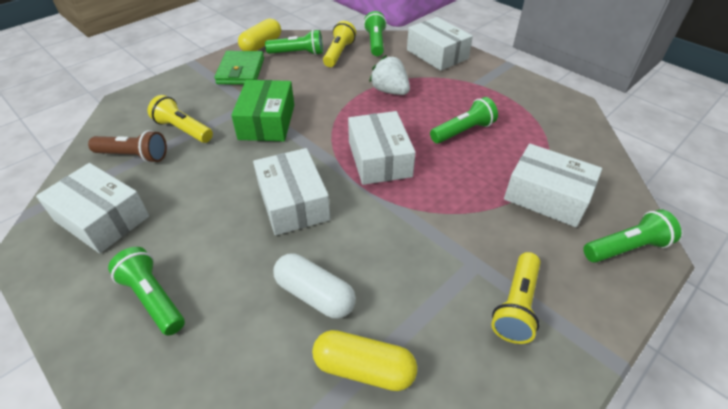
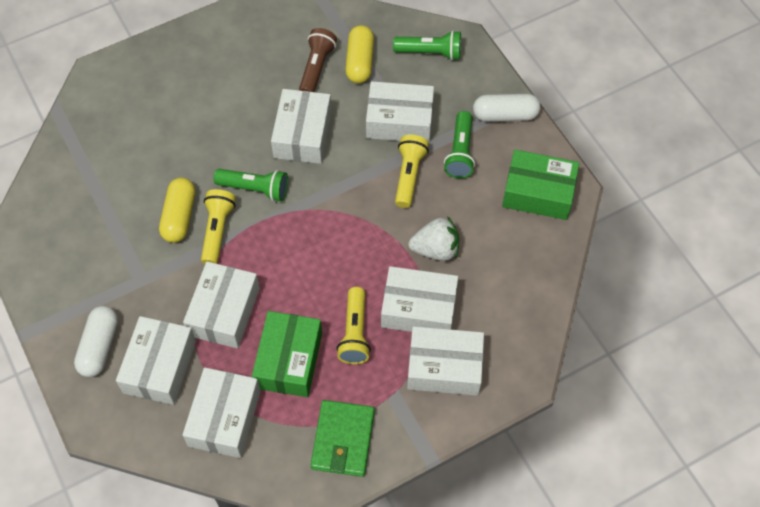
green box: [231,80,294,141] = 1 -> [252,311,322,397] [502,150,579,220] = 2
green flashlight: [108,247,185,336] [265,29,323,55] [364,11,387,56] [430,97,498,144] [583,209,681,263] = 5 -> [214,169,288,201] [393,30,461,60] [444,111,475,178] = 3
white box: [36,163,149,253] [253,148,331,236] [348,111,416,185] [407,17,473,71] [504,144,602,227] = 5 -> [116,316,196,405] [182,367,261,458] [183,262,260,349] [271,89,332,164] [366,81,434,143] [381,266,458,332] [407,326,484,396] = 7
white capsule: [273,254,356,319] = 1 -> [74,306,118,377] [473,94,541,122] = 2

